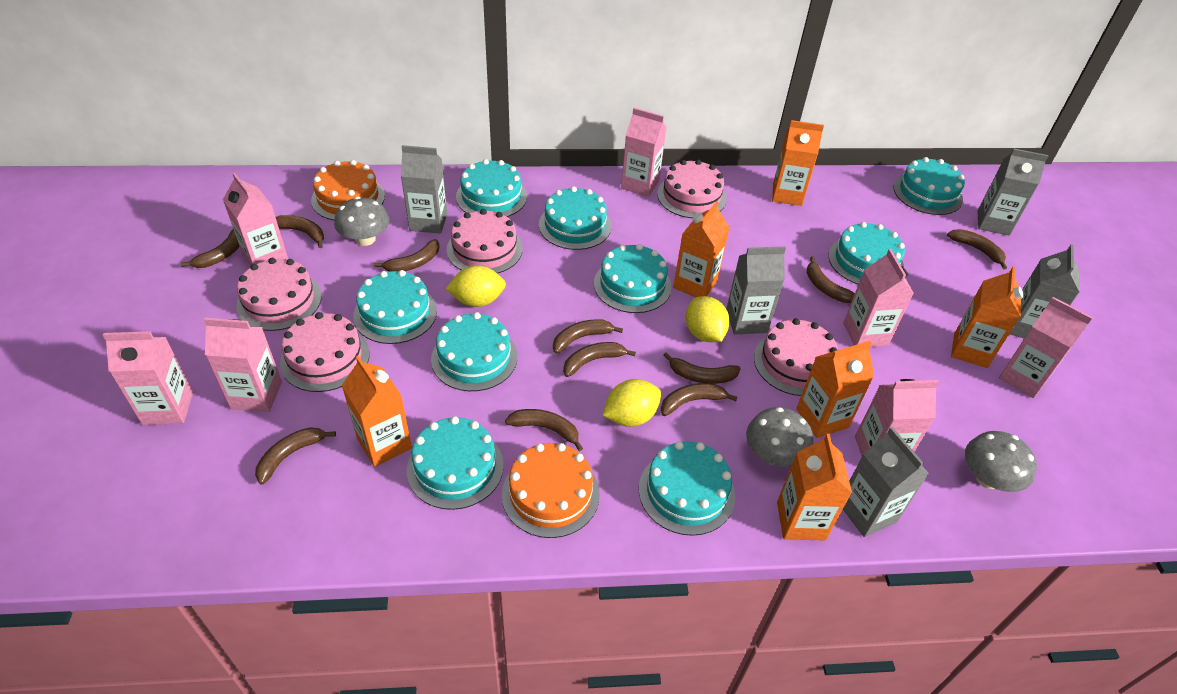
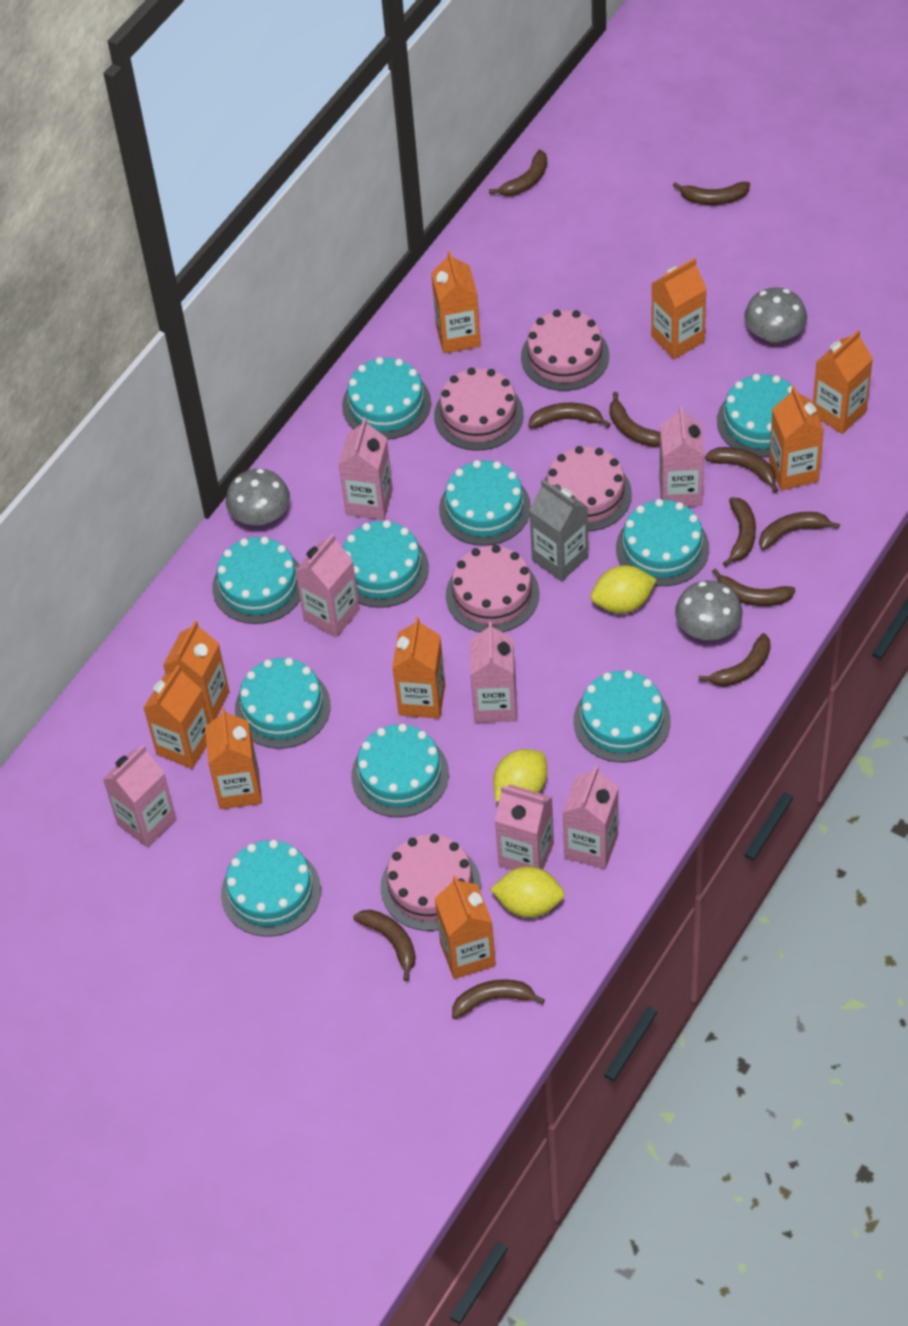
grey carton: [401,145,447,234] [726,246,786,334] [843,427,929,537] [977,149,1048,236] [1010,244,1080,338] = 5 -> [529,480,588,581] = 1
orange cake: [311,160,385,221] [502,443,600,538] = 2 -> none = 0
orange carton: [342,356,412,467] [673,201,730,298] [772,120,824,206] [777,434,852,540] [796,341,874,438] [951,267,1024,368] = 6 -> [143,665,209,769] [163,621,229,723] [205,708,262,809] [392,617,445,719] [431,251,481,354] [434,876,496,979] [651,258,707,359] [769,386,824,490] [813,330,873,434] = 9
turquoise cake: [353,270,437,344] [407,416,504,510] [431,312,517,391] [456,159,527,217] [539,186,611,250] [594,244,672,313] [639,441,735,536] [828,222,905,285] [894,157,965,215] = 9 -> [212,537,300,624] [221,840,321,937] [235,658,331,749] [342,357,431,440] [343,520,429,608] [351,724,449,817] [439,460,531,546] [574,670,671,762] [616,499,709,586] [717,374,798,457] = 10

